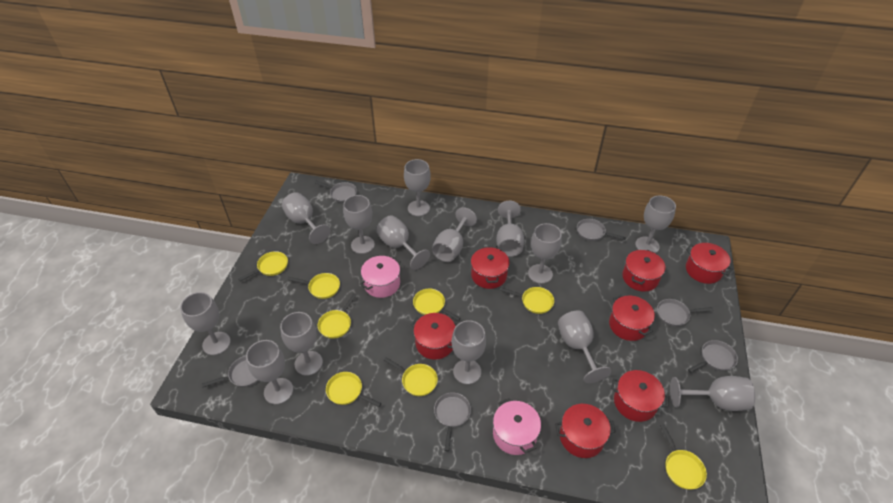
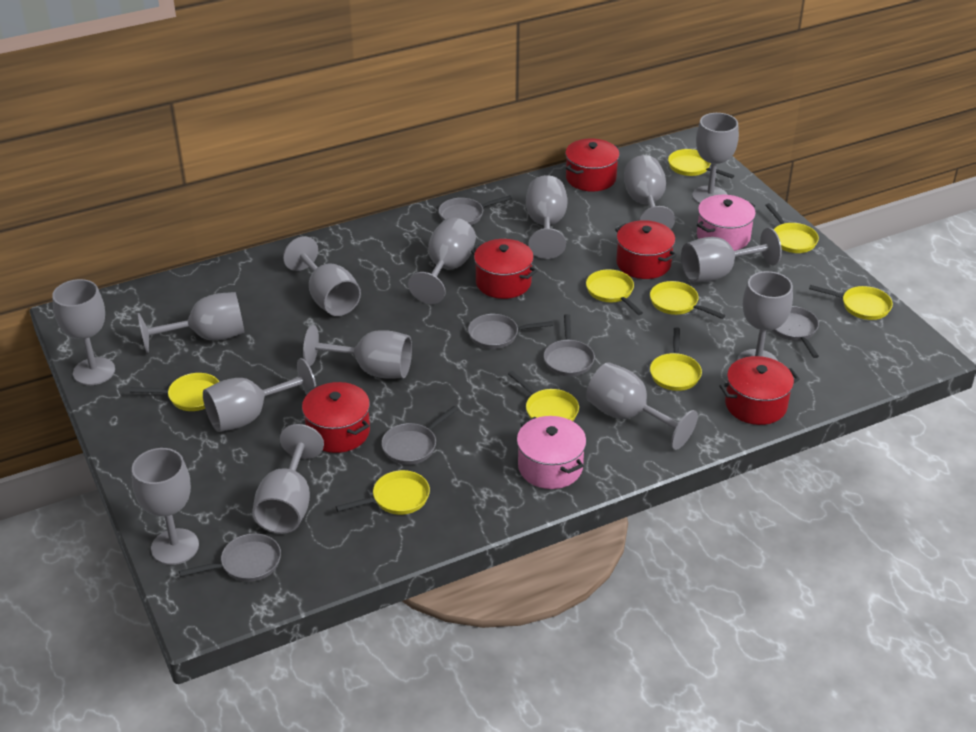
red pot: [411,313,456,360] [471,246,510,289] [555,404,616,458] [609,294,655,341] [611,370,670,422] [622,250,665,291] [686,243,733,284] = 7 -> [302,382,370,453] [471,239,537,299] [565,138,619,191] [615,220,677,279] [719,356,800,425] = 5
yellow pan: [238,251,288,281] [287,273,340,299] [318,293,357,339] [326,372,381,407] [384,357,438,396] [413,289,461,321] [501,287,554,314] [660,424,707,490] = 8 -> [130,373,219,411] [336,470,430,515] [508,371,579,421] [586,269,643,315] [650,281,726,319] [650,327,702,391] [668,149,734,178] [765,203,819,253] [809,285,893,320] = 9

